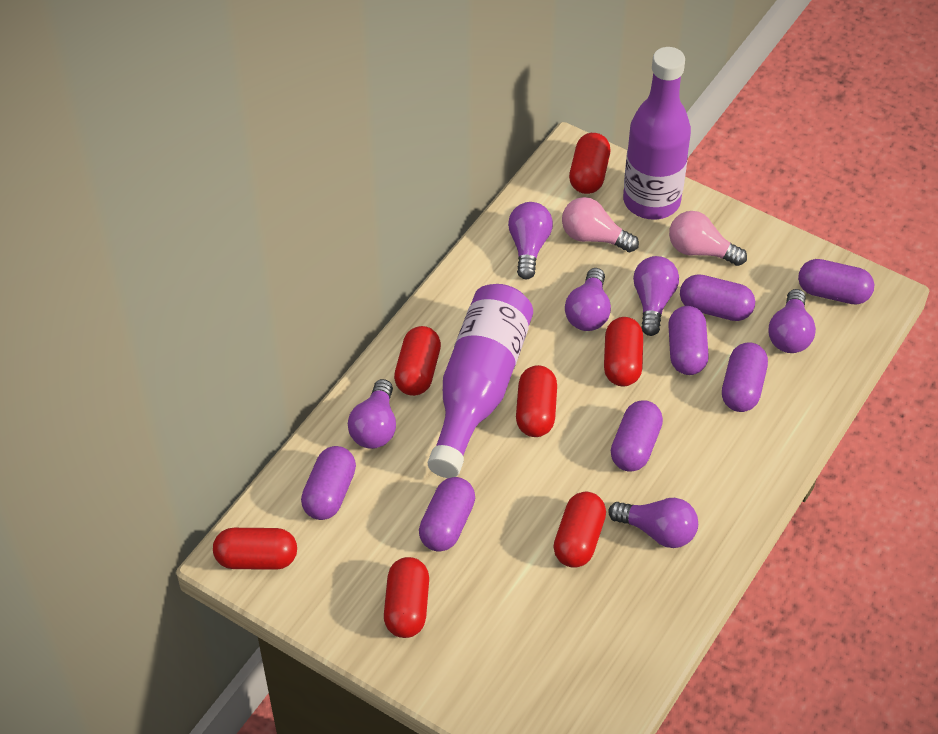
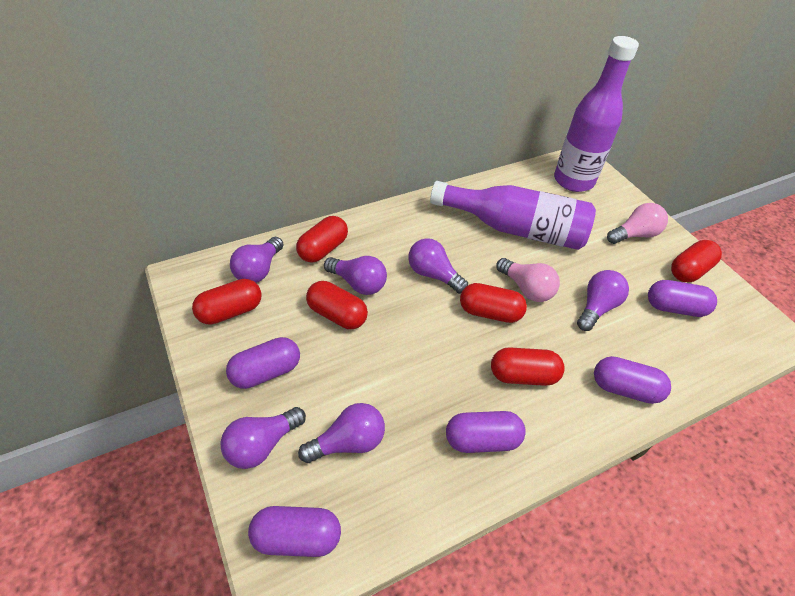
purple capsule: [301,446,356,520] [419,477,475,552] [611,400,663,472] [668,306,709,375] [680,274,755,321] [722,342,768,412] [798,259,874,305] = 7 -> [226,337,300,389] [248,506,341,557] [446,411,526,453] [594,356,671,404] [648,280,717,317] = 5
red capsule: [213,528,297,570] [384,557,429,638] [394,326,441,396] [516,365,557,437] [553,492,606,568] [569,133,610,194] [604,317,643,386] = 7 -> [192,279,262,325] [296,216,348,263] [306,281,368,329] [460,283,527,323] [491,347,565,386] [671,240,722,282] = 6

